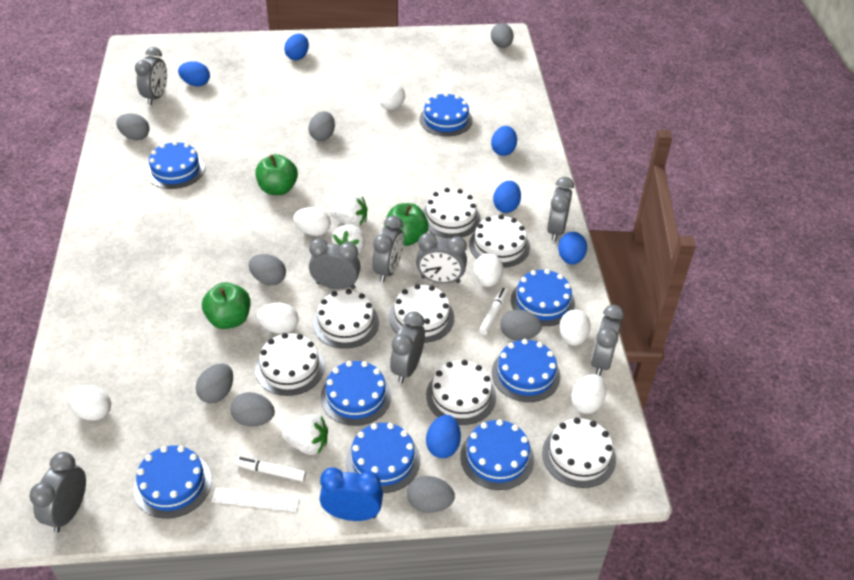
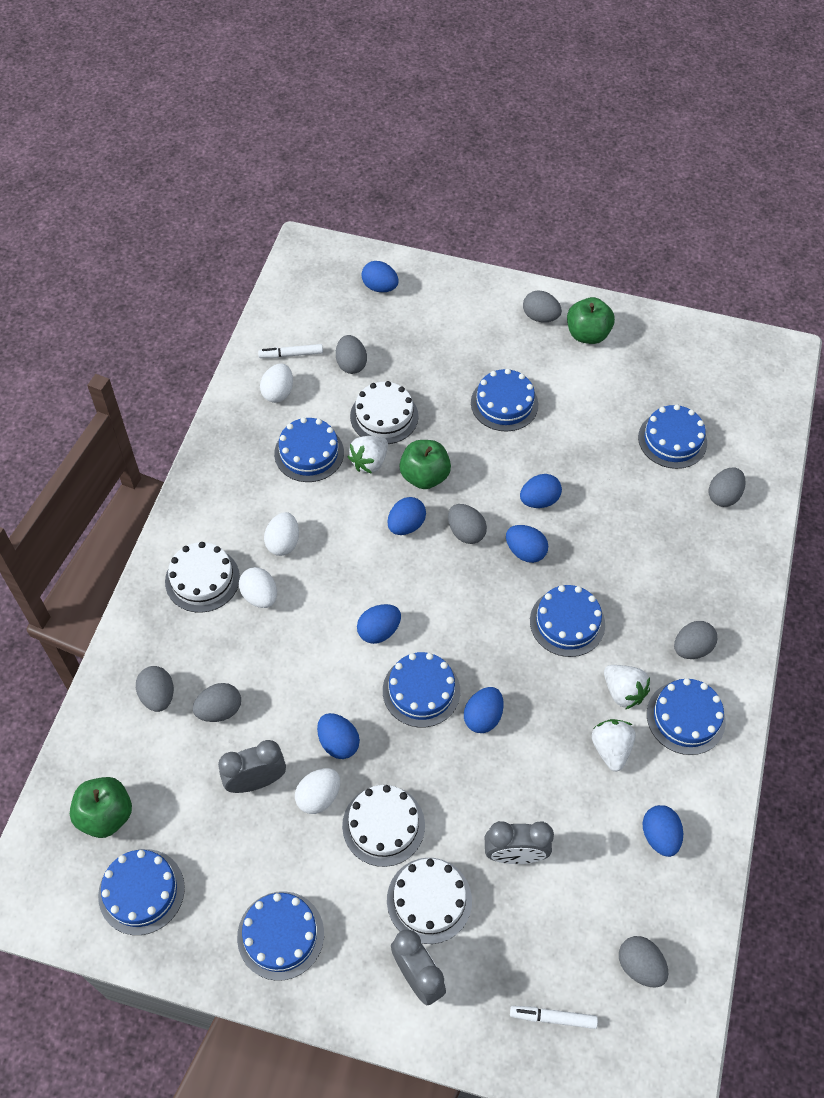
blue clock: [320,467,383,521] = 1 -> none = 0
blue egg: [178,61,210,86] [284,34,309,60] [426,415,461,458] [491,126,517,156] [493,181,521,213] [558,232,587,265] = 6 -> [317,713,360,759] [357,604,401,644] [361,261,399,292] [387,497,426,535] [464,687,504,733] [506,525,548,563] [520,474,562,508] [643,805,683,857] = 8
grey clock: [29,452,86,532] [135,47,167,105] [309,238,361,289] [372,215,404,282] [390,311,425,383] [416,233,467,283] [547,177,574,241] [591,305,624,376] = 8 -> [218,740,286,793] [391,929,446,1005] [485,821,554,864] = 3
white cake: [255,333,325,396] [313,289,379,349] [389,284,454,343] [423,188,480,239] [426,360,496,425] [469,215,530,268] [542,418,616,488] = 7 -> [165,542,240,613] [342,785,425,867] [350,381,418,444] [387,858,472,944] = 4
white egg: [67,385,111,421] [257,303,299,334] [293,207,331,236] [379,83,405,110] [474,253,503,287] [559,310,591,346] [571,374,606,414] = 7 -> [239,567,277,608] [260,363,293,403] [264,512,299,556] [295,768,340,814] = 4
white ruler: [212,488,299,512] = 1 -> none = 0

